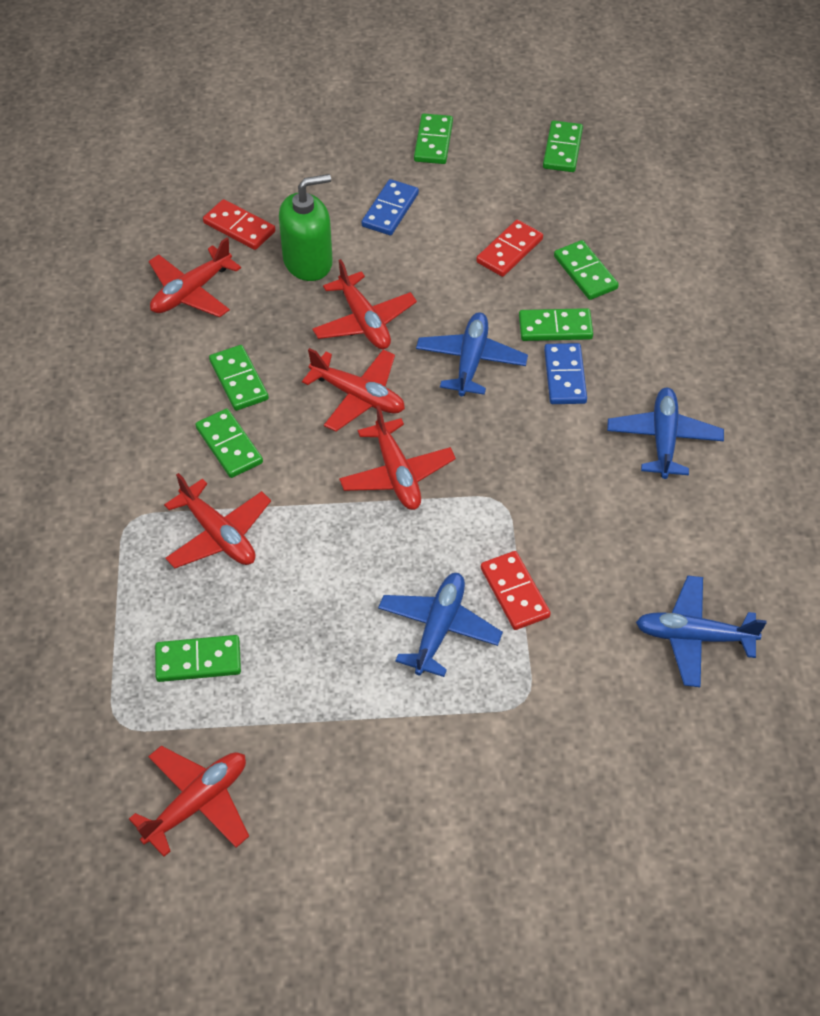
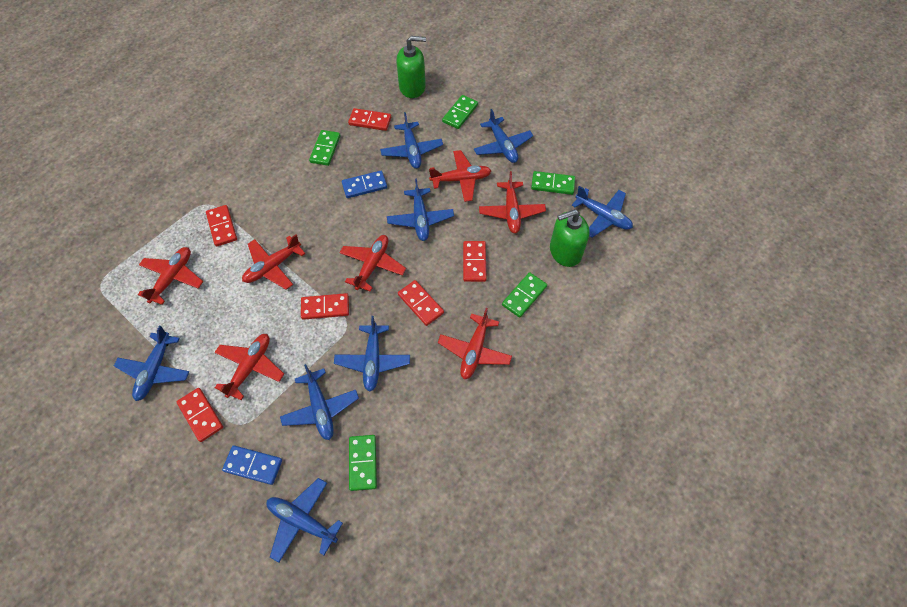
blue plane: [378,573,503,677] [416,312,528,396] [607,387,724,479] [636,576,767,687] = 4 -> [114,326,189,401] [266,478,343,563] [280,364,359,440] [334,316,410,392] [380,112,443,169] [387,178,454,241] [474,109,533,163] [572,186,633,238] = 8
green domino: [155,635,241,682] [195,408,263,478] [209,345,269,411] [414,114,453,164] [519,308,593,341] [543,121,583,172] [554,240,619,300] = 7 -> [309,130,341,166] [349,435,377,491] [442,95,478,129] [502,272,547,318] [531,171,575,195] = 5
green soap dispenser: [279,174,333,281] = 1 -> [396,36,426,98] [550,209,590,267] = 2
red domino: [203,199,275,250] [476,220,543,277] [481,551,551,630] = 3 -> [177,388,223,442] [206,205,237,247] [301,293,349,320] [348,108,391,131] [398,280,444,326] [463,241,487,282] = 6
red plane: [129,746,249,857] [149,237,241,317] [164,473,271,568] [302,348,405,432] [312,259,417,349] [339,405,456,510] = 6 -> [138,247,203,305] [214,334,284,400] [242,234,306,290] [339,235,406,292] [429,150,491,202] [438,308,512,379] [479,171,546,233] = 7

